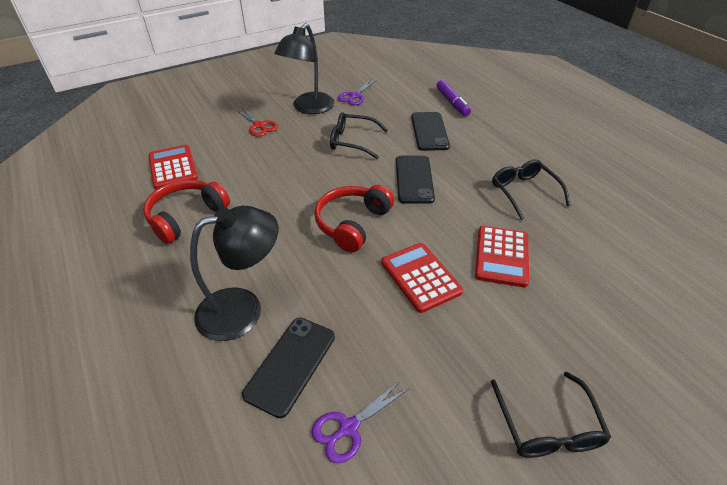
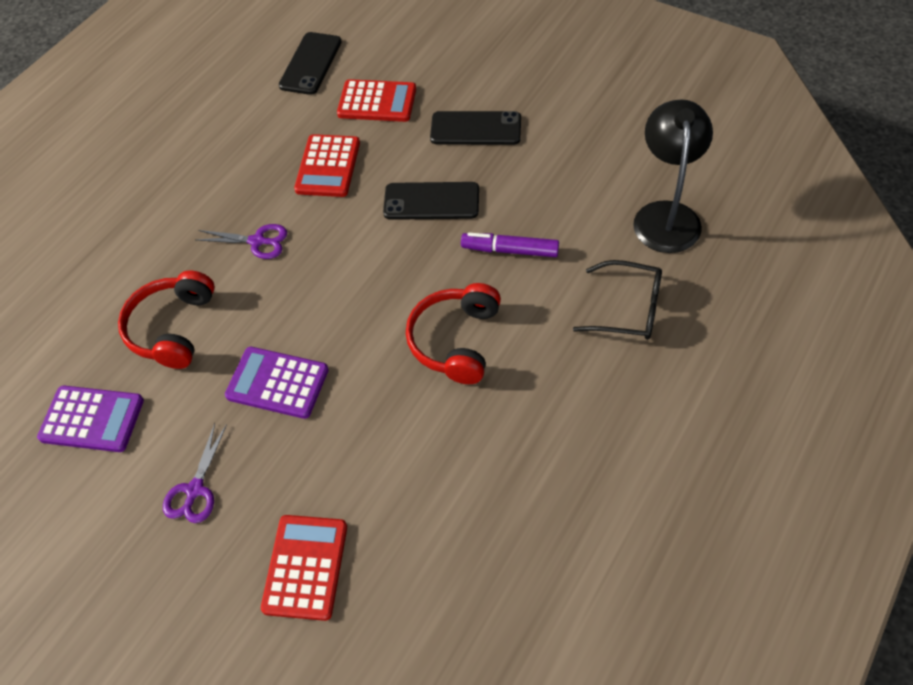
black glasses: [330,112,388,159] [491,372,611,458] [492,159,570,221] = 3 -> [573,260,662,340] = 1
black lamp: [190,206,278,341] [274,23,335,114] = 2 -> [633,100,713,253] = 1
purple calculator: none = 0 -> [37,386,144,452] [225,347,329,419] = 2
red scissors: [235,107,278,137] = 1 -> none = 0

